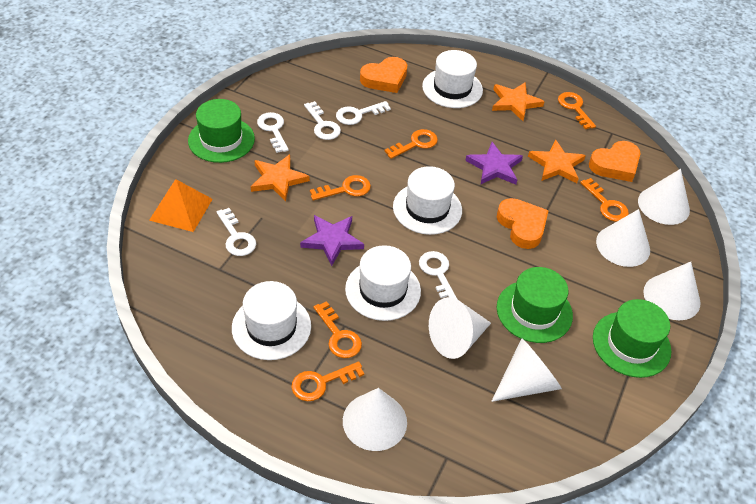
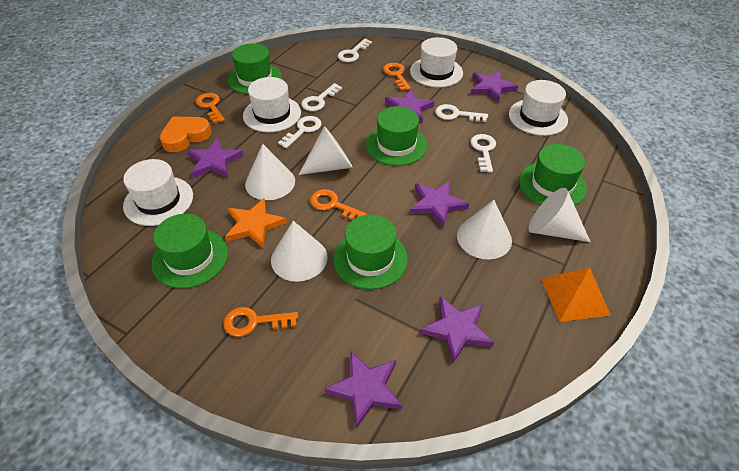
green hat: [188,99,255,163] [497,267,573,343] [593,299,671,378] = 3 -> [152,214,228,288] [228,43,282,94] [333,215,408,289] [366,106,427,166] [519,144,587,206] = 5
orange heart: [360,57,407,93] [497,198,549,249] [589,141,640,182] = 3 -> [159,117,212,152] = 1
orange key: [291,362,364,401] [310,175,371,201] [314,301,362,358] [384,129,438,159] [558,92,596,129] [580,178,629,222] = 6 -> [196,93,225,124] [223,307,298,337] [310,189,367,220] [383,63,411,91] = 4
orange star: [251,154,310,202] [492,82,545,121] [528,139,586,183] = 3 -> [225,198,287,248] = 1
purple star: [300,215,364,266] [465,142,523,185] = 2 -> [187,138,243,178] [325,351,402,429] [385,90,435,124] [409,181,469,227] [420,297,494,363] [470,70,518,103] = 6
white cone: [343,388,407,451] [429,297,491,359] [491,338,562,402] [596,209,650,267] [638,169,690,225] [643,262,701,320] = 6 -> [245,144,295,200] [271,221,328,282] [298,126,353,175] [457,200,512,259] [528,188,590,242] = 5

